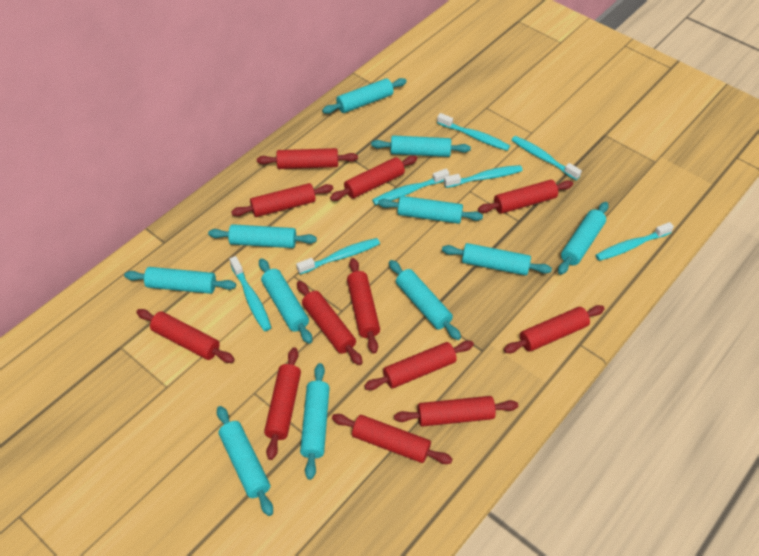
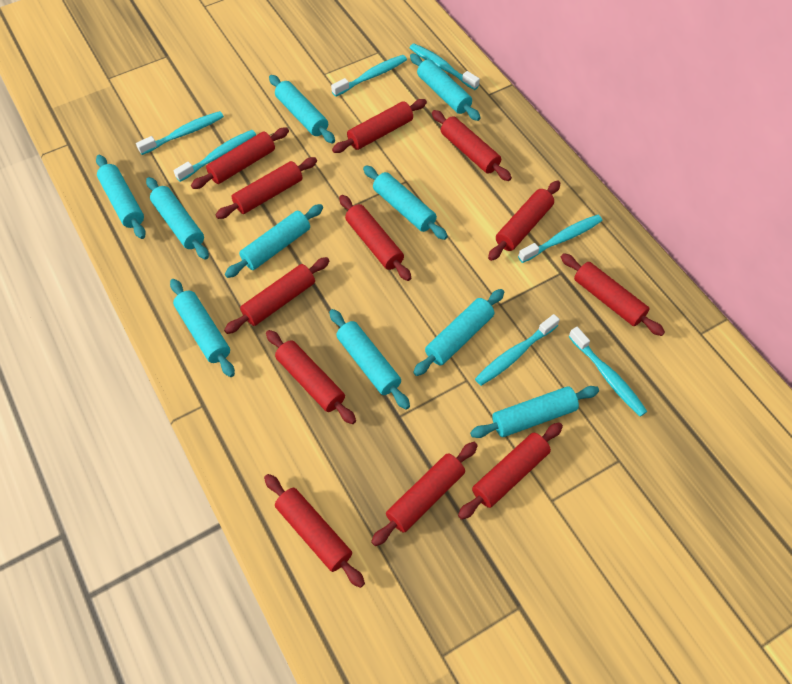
turquoise rolling pin: [124,267,236,294] [208,224,317,248] [217,406,273,516] [259,258,312,344] [300,363,330,480] [322,78,407,114] [371,135,471,157] [378,196,483,224] [389,260,461,340] [442,243,552,276] [558,202,609,275] = 11 -> [96,155,146,239] [146,177,209,260] [170,279,235,377] [225,204,323,278] [269,75,335,143] [329,309,410,409] [363,165,448,240] [410,53,481,121] [413,289,504,376] [470,386,599,438] = 10

